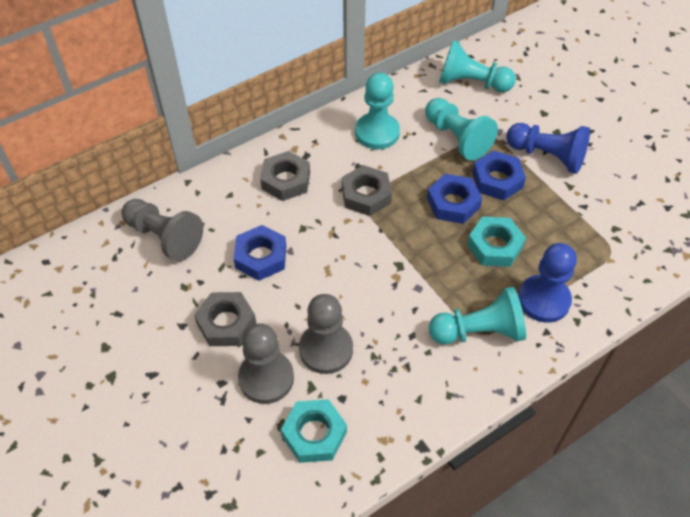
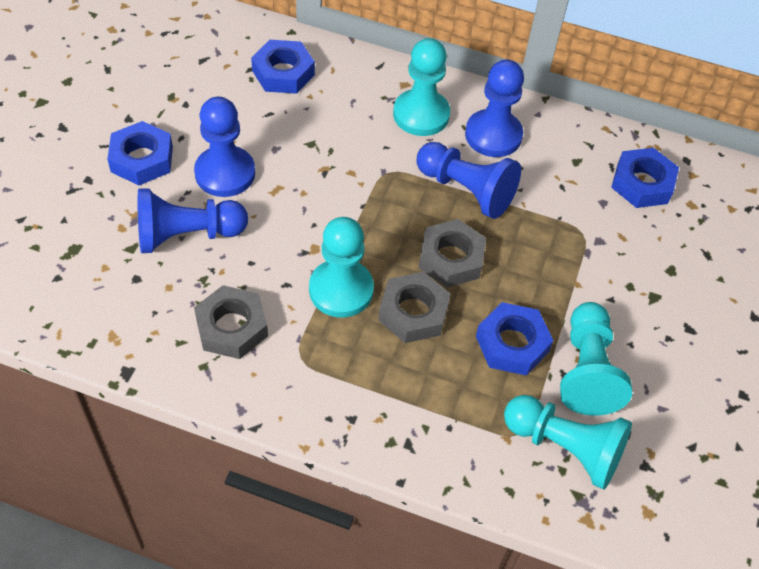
blue nut: [234,225,286,281] [427,174,482,224] [472,151,526,200] = 3 -> [107,121,173,185] [251,40,315,94] [476,302,553,376] [611,148,679,208] = 4
blue pawn: [506,123,590,174] [518,243,577,323] = 2 -> [138,188,248,253] [194,97,255,197] [417,142,521,219] [465,60,524,157] = 4
grey pawn: [122,199,203,261] [238,324,294,404] [299,294,353,374] = 3 -> none = 0
turquoise nut: [281,399,347,463] [467,217,526,267] = 2 -> none = 0

